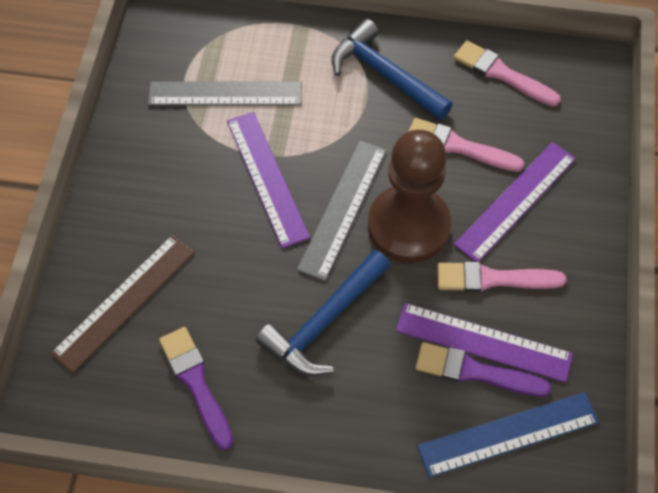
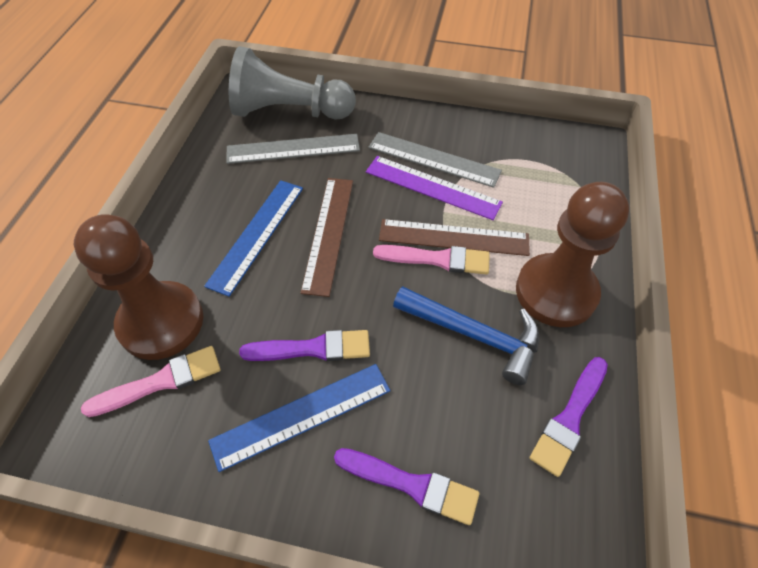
blue hammer: [256,250,390,376] [332,19,453,120] = 2 -> [393,286,539,385] = 1
blue ruler: [417,392,599,477] = 1 -> [204,180,303,297] [208,364,390,472] = 2
brown pawn: [368,130,451,263] = 1 -> [74,214,203,360] [516,182,629,327] = 2
brown ruler: [51,235,194,373] = 1 -> [300,178,353,297] [379,219,530,256] = 2
grey pawn: none = 0 -> [229,46,356,120] = 1
pink brush: [408,118,524,172] [437,262,567,292] [454,40,561,106] = 3 -> [81,346,220,417] [373,245,490,275] = 2
purple brush: [159,327,233,450] [415,342,551,397] = 2 -> [239,330,370,361] [334,448,479,525] [530,357,608,477] = 3
purple ruler: [227,112,310,248] [396,303,573,383] [454,142,576,262] = 3 -> [366,156,503,220] = 1

